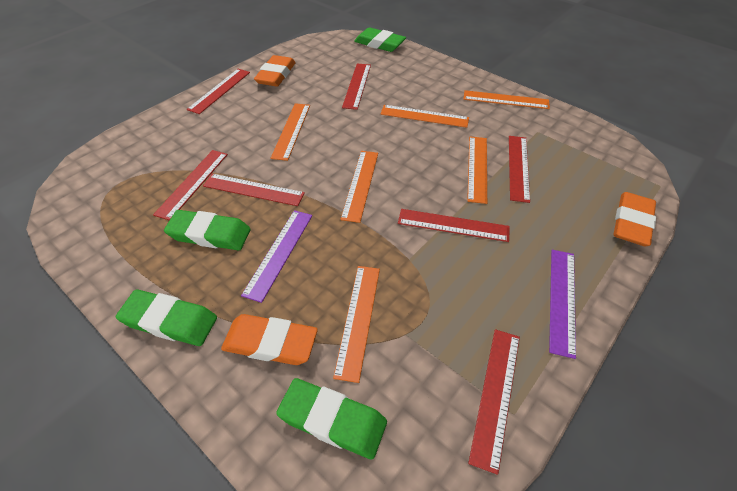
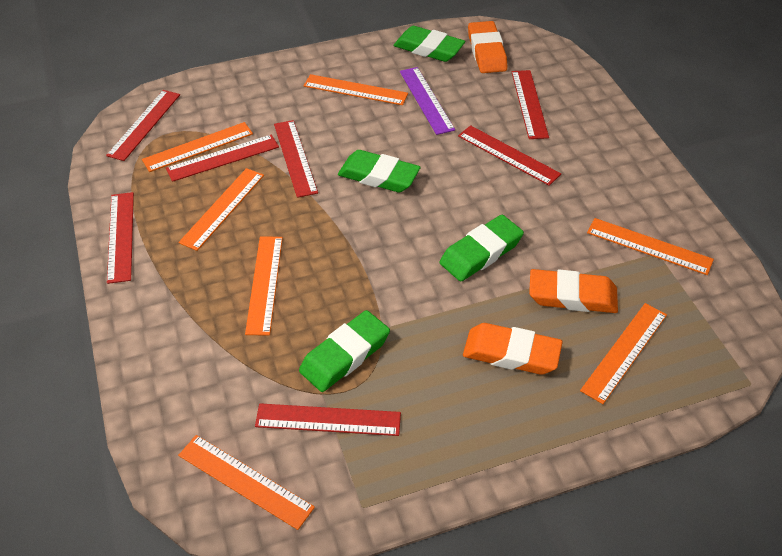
orange ruler: [271,103,310,161] [333,266,380,383] [340,151,378,223] [381,105,469,128] [463,90,550,109] [467,137,487,204] = 6 -> [142,122,253,172] [178,435,315,530] [179,168,264,251] [245,237,283,335] [304,74,408,105] [580,303,667,404] [587,218,714,275] = 7
purple ruler: [241,210,312,303] [549,250,576,359] = 2 -> [400,67,455,135] = 1

